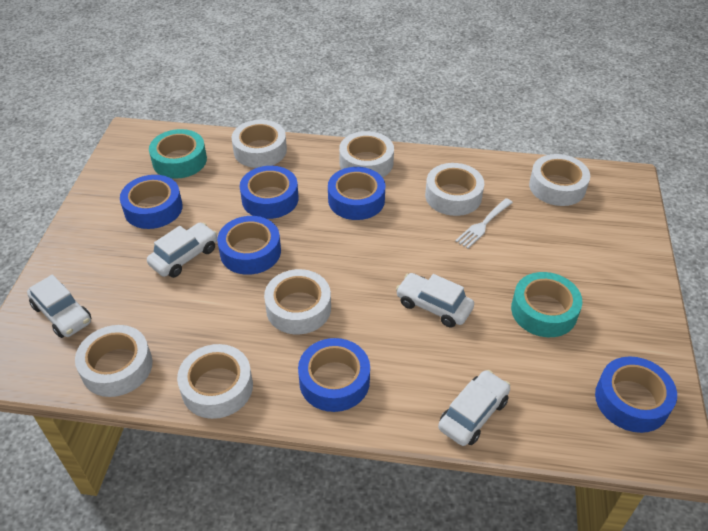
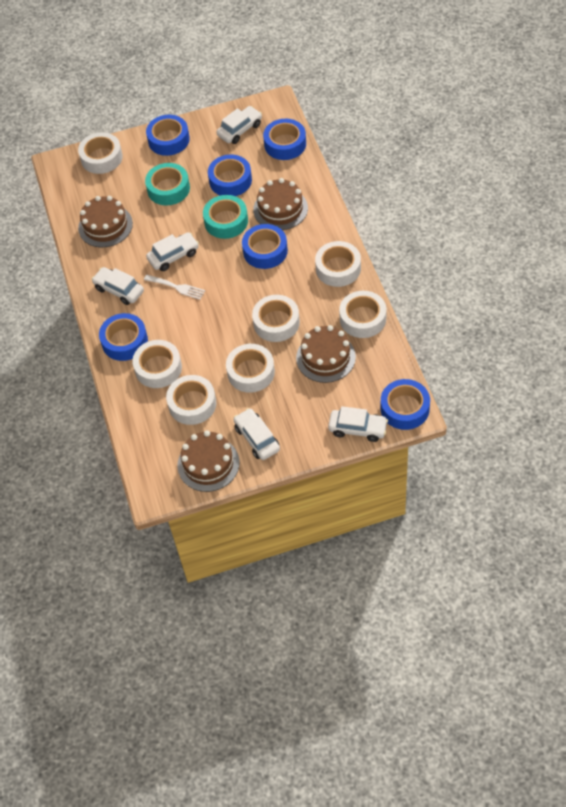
brown cake: none = 0 -> [78,196,133,247] [177,430,240,492] [253,178,308,230] [296,325,356,383] = 4
white car: [27,274,91,338] [147,222,218,278] [396,273,474,327] [438,370,511,446] = 4 -> [91,267,144,305] [146,232,199,271] [217,106,262,144] [234,408,280,460] [328,406,388,442] = 5

